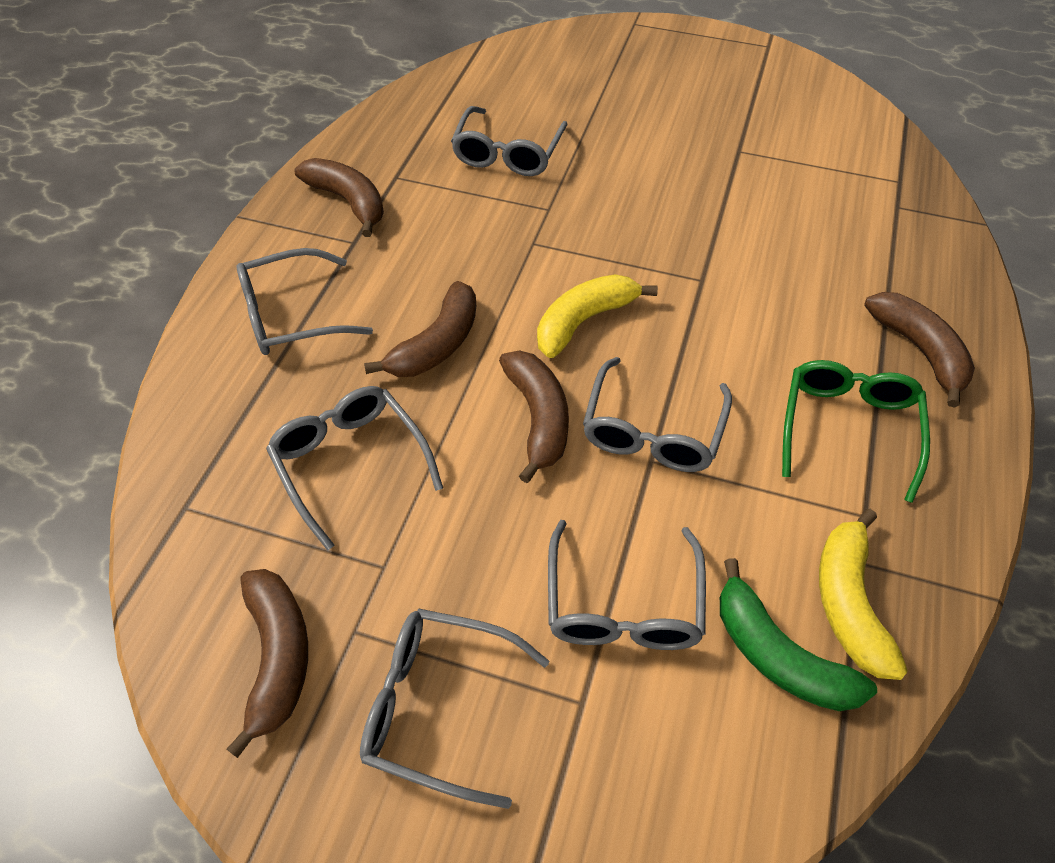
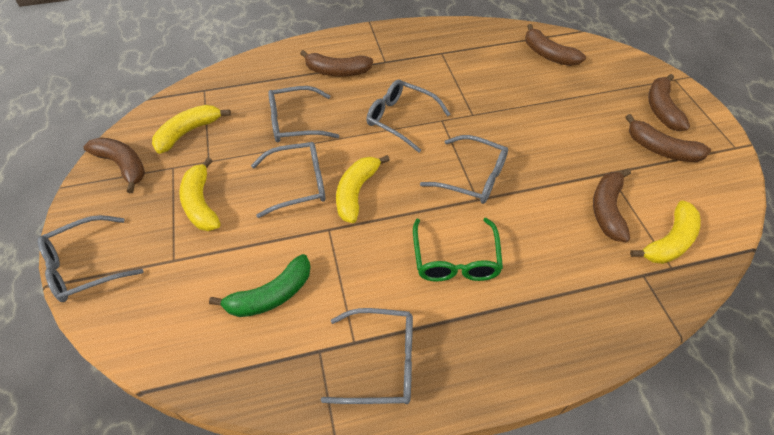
brown banana: [227,569,308,758] [295,158,384,237] [364,281,476,377] [499,351,569,483] [865,292,975,408] = 5 -> [83,137,145,193] [300,50,373,76] [525,24,586,66] [593,169,631,242] [626,114,711,162] [648,74,690,131] = 6
yellow banana: [537,274,658,358] [819,509,908,680] = 2 -> [152,105,231,154] [179,157,221,231] [336,155,390,223] [630,200,701,264] = 4

